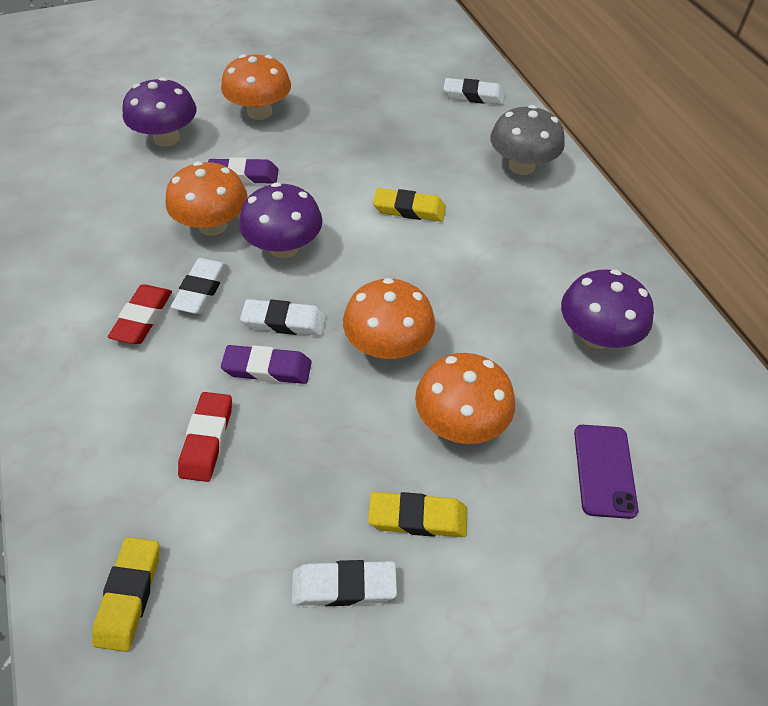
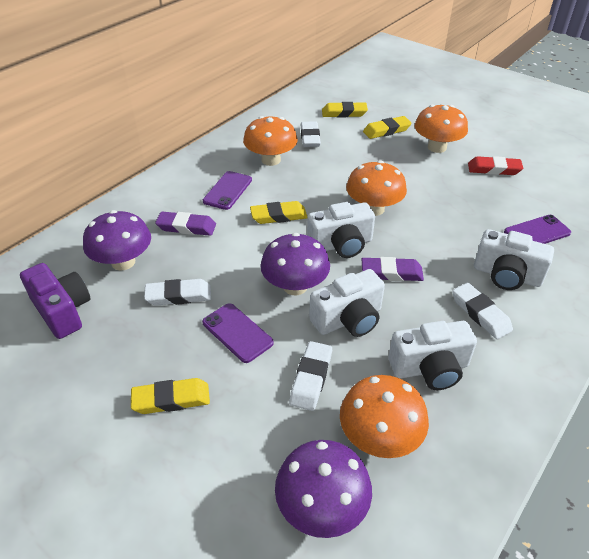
grey mushroom: [490,105,565,175] = 1 -> none = 0
purple camera: none = 0 -> [20,263,90,339] = 1
purple phone: [574,425,639,519] = 1 -> [202,303,274,363] [203,171,252,210] [504,215,571,244] = 3
red eraser: [108,284,172,344] [178,392,232,482] = 2 -> [468,156,523,175] = 1
white camera: none = 0 -> [307,202,375,258] [309,269,385,337] [389,321,477,390] [474,229,554,290] = 4
yellow eraser: [92,537,159,652] [368,492,467,537] [373,188,446,222] = 3 -> [131,378,210,414] [250,201,308,224] [322,102,368,118] [363,116,412,139] = 4

